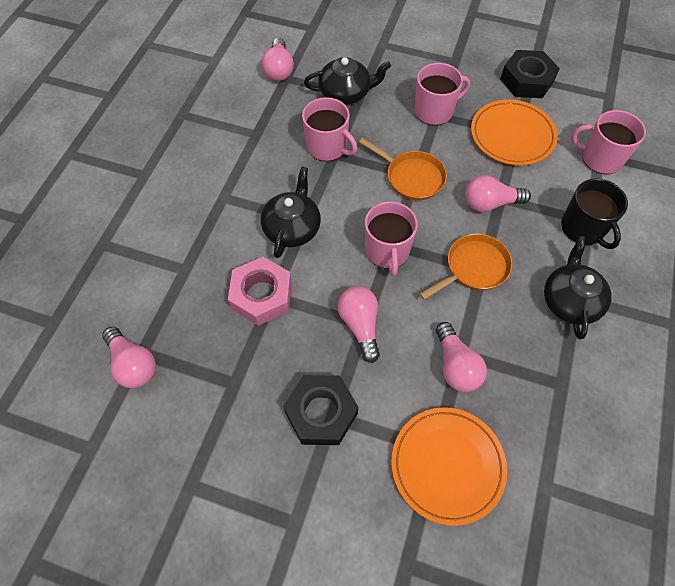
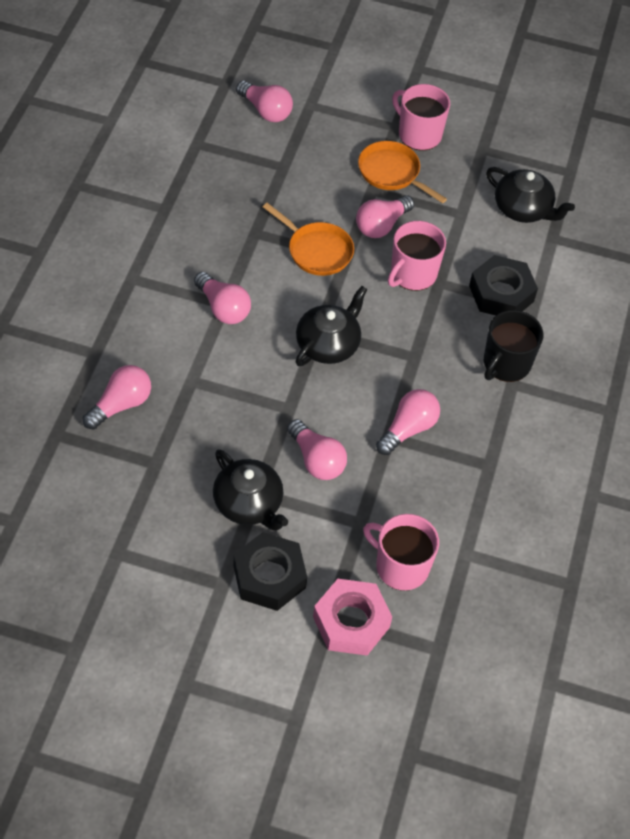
orange plate: [391,407,507,526] [471,100,558,165] = 2 -> none = 0
pink light bulb: [102,326,156,388] [262,38,294,81] [337,286,380,363] [436,322,487,392] [465,175,531,212] = 5 -> [83,365,151,430] [194,272,251,324] [236,81,293,122] [287,419,347,480] [356,195,414,238] [376,389,440,455] = 6
pink mug: [302,97,357,161] [365,201,418,276] [414,63,470,125] [571,110,646,174] = 4 -> [363,514,439,591] [388,221,446,291] [392,84,450,151] = 3

